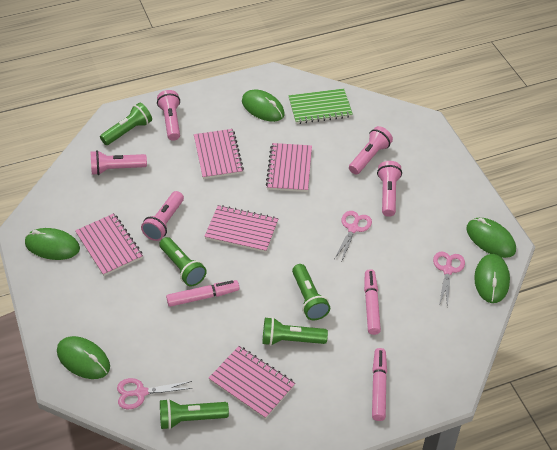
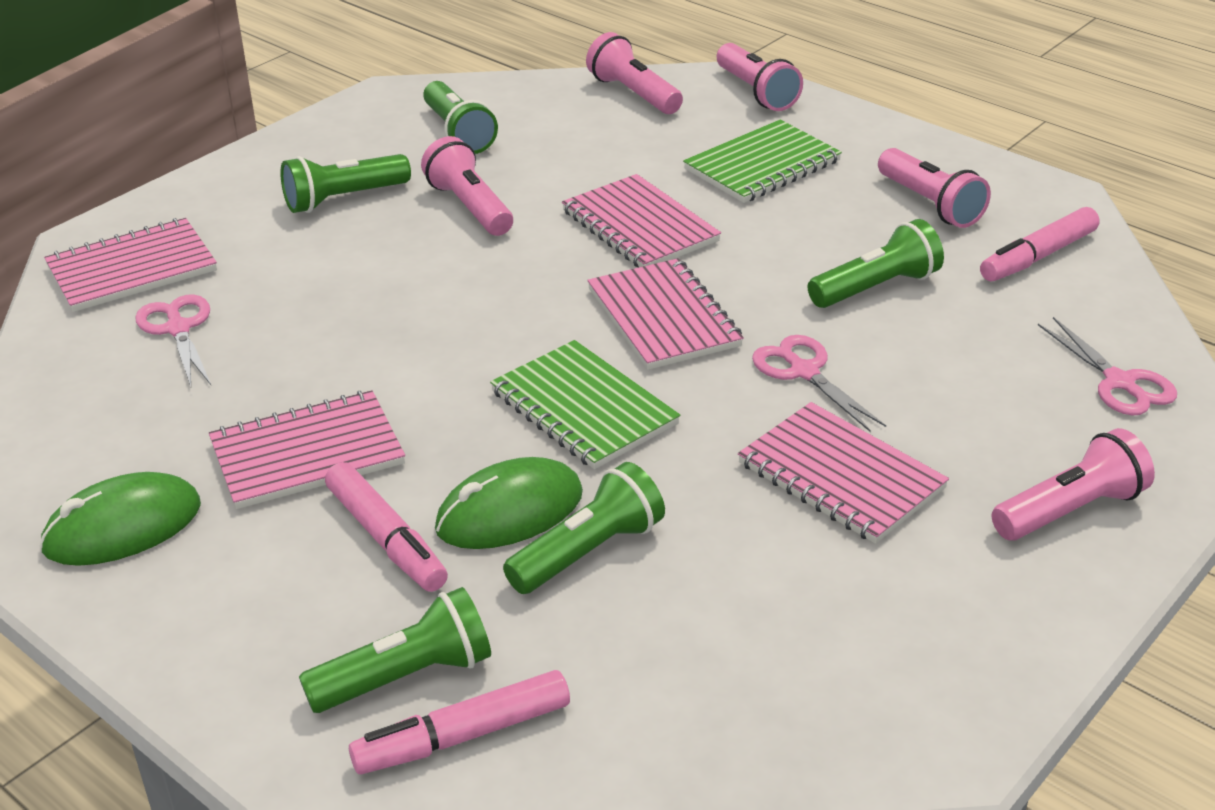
green mouse: [25,228,80,260] [57,336,110,379] [242,90,285,122] [466,217,516,258] [474,254,510,303] = 5 -> [39,472,201,566] [435,457,583,549] = 2
green notebook: [289,89,353,124] = 1 -> [490,340,680,470] [683,120,842,203] = 2

